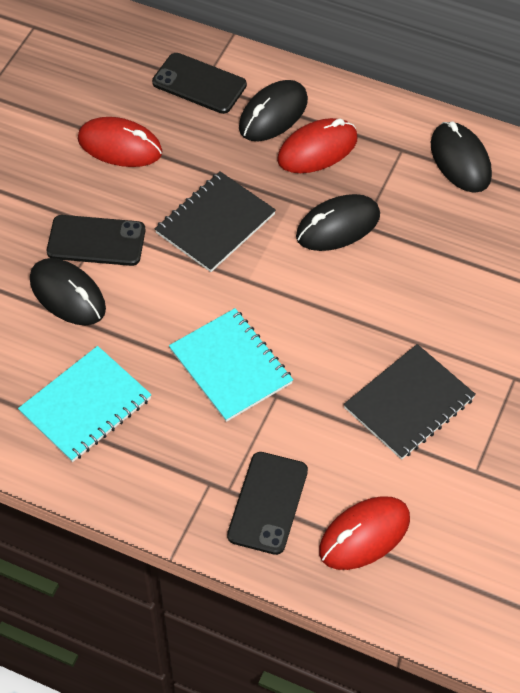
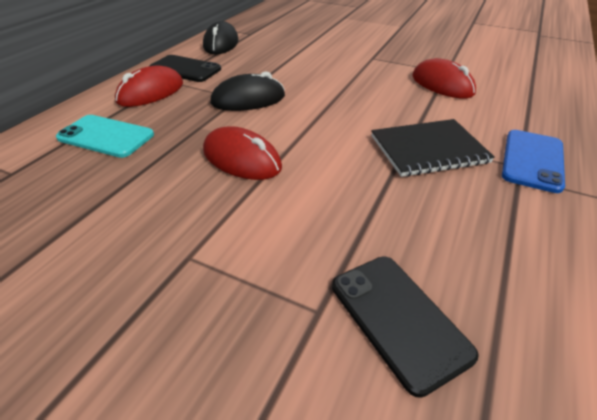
black mouse: [30,258,106,325] [239,80,308,141] [296,194,380,251] [431,121,492,193] = 4 -> [203,21,238,54] [210,72,285,111] = 2
black notebook: [155,171,276,272] [344,344,476,460] = 2 -> [371,119,495,177] = 1
black phone: [47,215,145,266] [152,53,247,114] [227,452,308,555] = 3 -> [149,55,221,82] [332,256,479,398] = 2
blue phone: none = 0 -> [502,130,565,193] = 1
turquoise notebook: [18,346,152,462] [169,308,293,422] = 2 -> none = 0
turquoise phone: none = 0 -> [56,115,154,158] = 1

